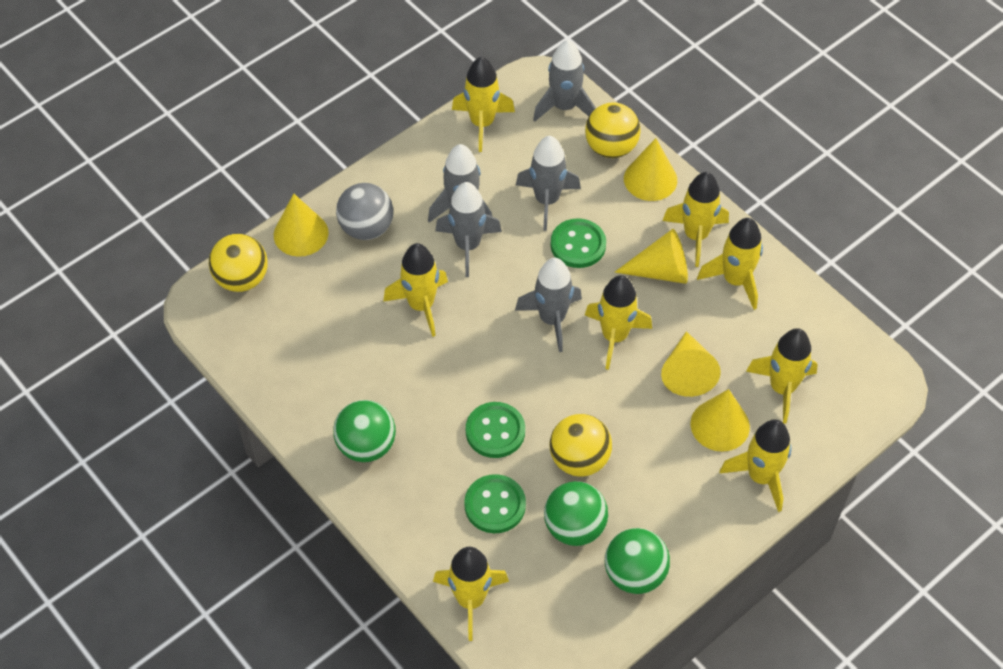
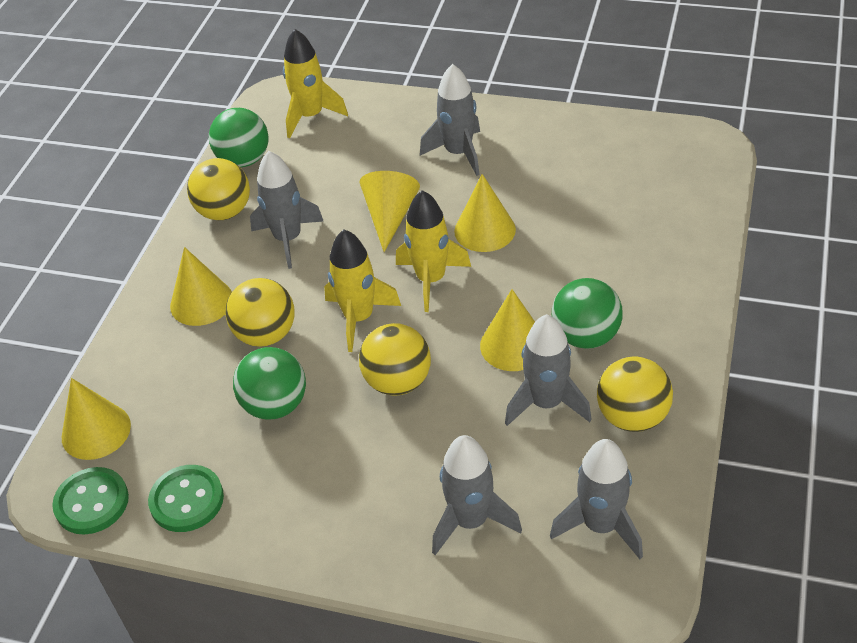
green button: [464,474,526,533] [466,402,525,458] [551,218,606,268] = 3 -> [52,467,129,534] [148,465,224,532] = 2
grey ball: [336,183,393,240] = 1 -> none = 0
yellow ball: [209,233,268,292] [550,414,612,477] [585,102,641,158] = 3 -> [187,158,250,220] [225,278,295,347] [359,323,431,396] [597,357,673,432] = 4
yellow rocket: [383,243,448,337] [433,547,509,641] [452,57,515,152] [585,275,652,370] [662,172,729,267] [697,218,763,310] [719,419,792,512] [746,328,818,423] = 8 -> [283,29,348,138] [324,230,401,352] [396,190,471,312] = 3

